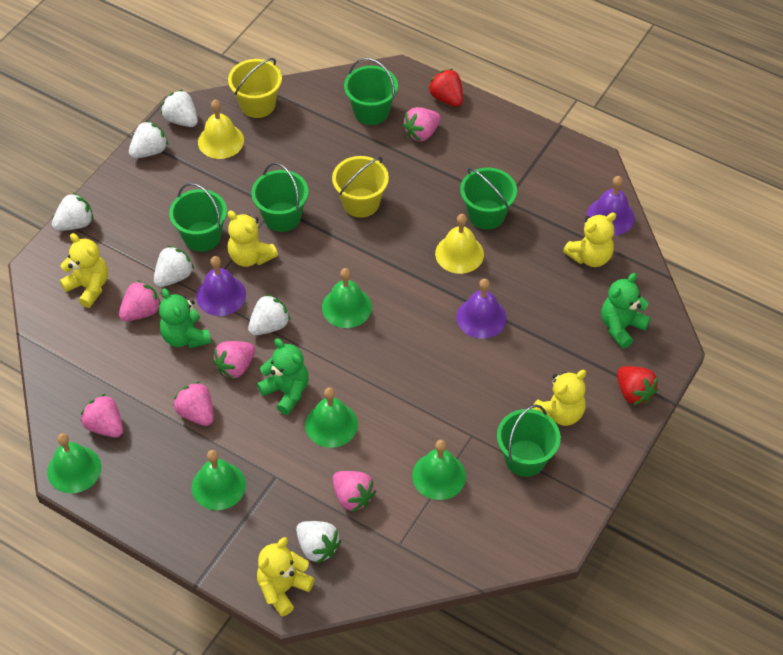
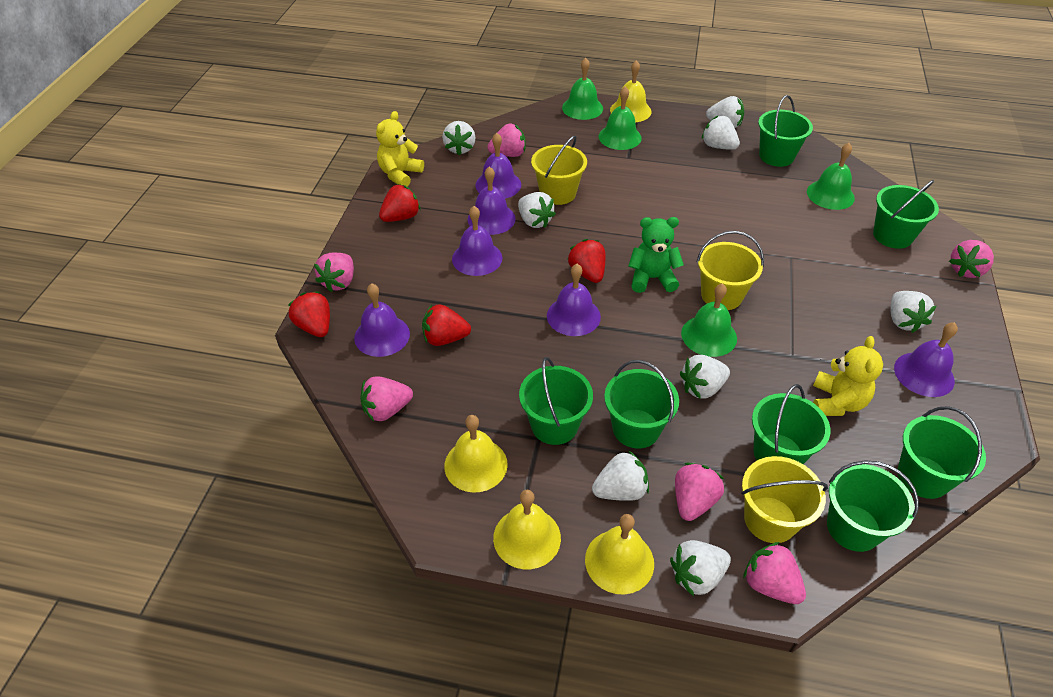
green bell: [47,433,101,494] [192,450,246,510] [305,387,358,448] [322,268,372,328] [412,440,466,500] = 5 -> [562,58,603,120] [599,86,642,150] [681,283,737,357] [807,143,855,210] = 4
green bucket: [169,183,227,252] [251,163,308,232] [344,58,398,125] [460,168,517,230] [497,404,561,477] = 5 -> [519,357,593,445] [604,360,679,448] [752,384,831,464] [758,95,813,167] [827,460,919,552] [873,180,939,249] [898,406,986,499] = 7
green teddy bear: [159,288,211,348] [257,338,309,415] [601,273,650,349] = 3 -> [628,217,684,293] = 1
purple bell: [196,256,246,316] [457,279,507,339] [587,176,635,236] = 3 -> [354,283,410,357] [452,206,502,276] [468,166,516,235] [476,133,521,199] [547,264,601,336] [894,322,958,397] = 6
red strawberry: [428,69,463,107] [617,366,658,405] = 2 -> [288,291,330,337] [379,184,421,222] [422,304,471,346] [568,239,606,283] = 4
white strawberry: [52,192,94,231] [129,121,168,158] [154,246,194,287] [161,90,198,127] [248,294,291,335] [296,521,341,564] = 6 -> [443,121,476,155] [518,192,556,228] [592,450,649,501] [670,540,731,597] [680,355,730,399] [702,116,740,150] [706,96,744,128] [891,291,936,333] = 8
yellow bell: [198,100,244,159] [435,214,484,274] = 2 -> [444,415,508,493] [493,490,561,569] [585,514,654,594] [610,60,652,122] = 4
yellow bucket: [228,58,282,118] [332,156,389,218] = 2 -> [531,135,587,205] [697,231,764,310] [741,456,828,543] = 3
yellow teddy bear: [60,233,108,308] [228,211,278,267] [257,537,315,617] [532,370,586,426] [563,212,616,267] = 5 -> [376,111,424,186] [813,336,883,416] = 2

